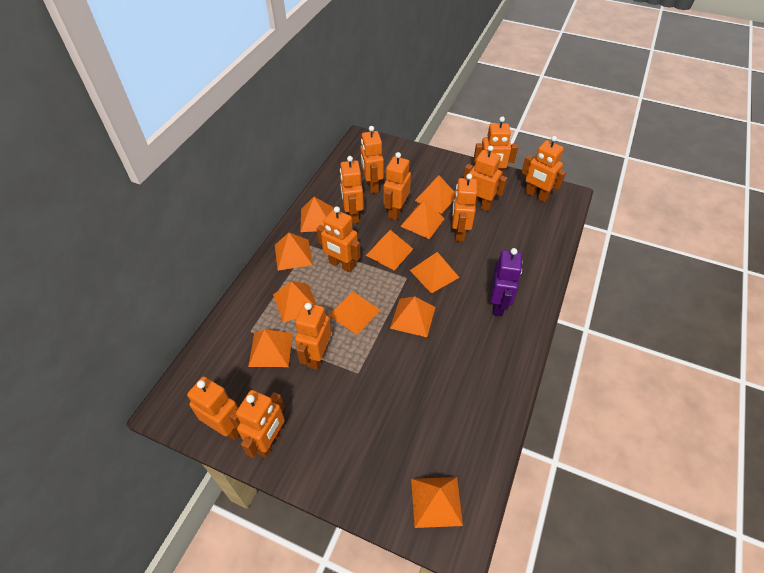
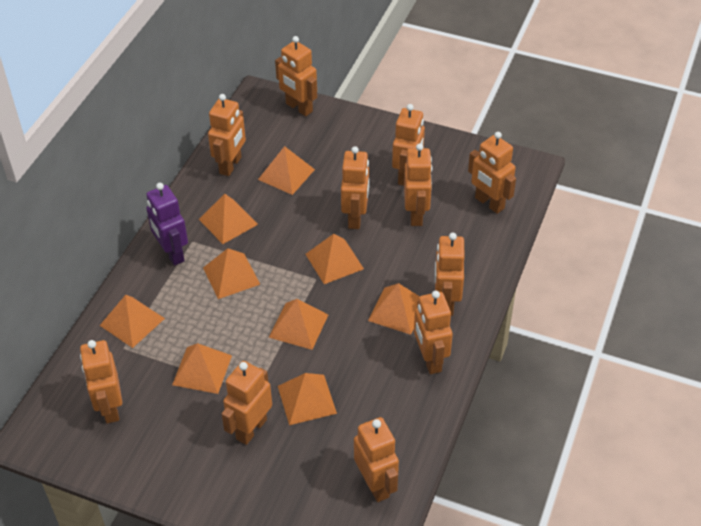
orange pyramid: [248,329,293,367] [273,281,317,323] [275,233,313,271] [300,197,333,232] [329,291,380,335] [366,230,413,271] [390,296,435,337] [400,200,445,239] [410,252,460,294] [411,477,463,528] [415,176,455,214] = 11 -> [99,295,165,348] [172,343,232,394] [199,194,258,244] [203,248,260,299] [258,146,315,195] [269,299,328,350] [278,373,337,425] [305,234,364,284] [368,283,420,335] = 9

